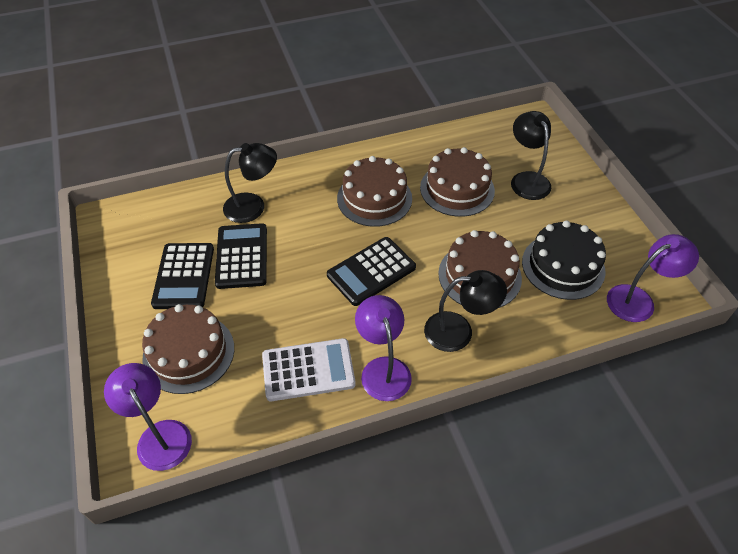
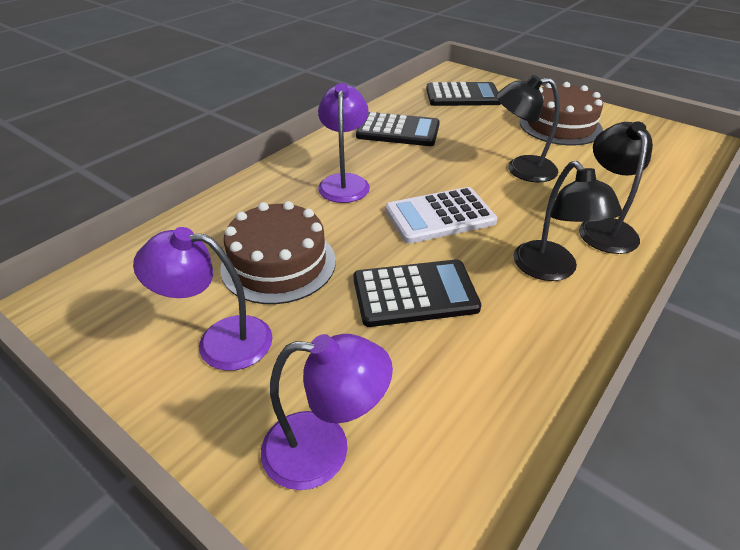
black cake: [522,221,606,300] = 1 -> none = 0
brown cake: [142,304,234,394] [337,156,412,227] [420,147,495,217] [438,230,522,308] = 4 -> [220,201,336,304] [520,82,603,145] = 2

